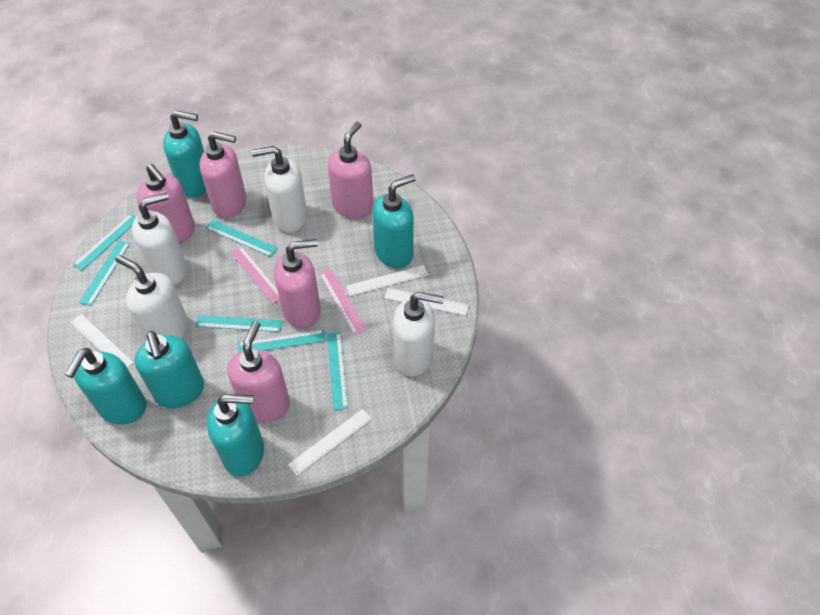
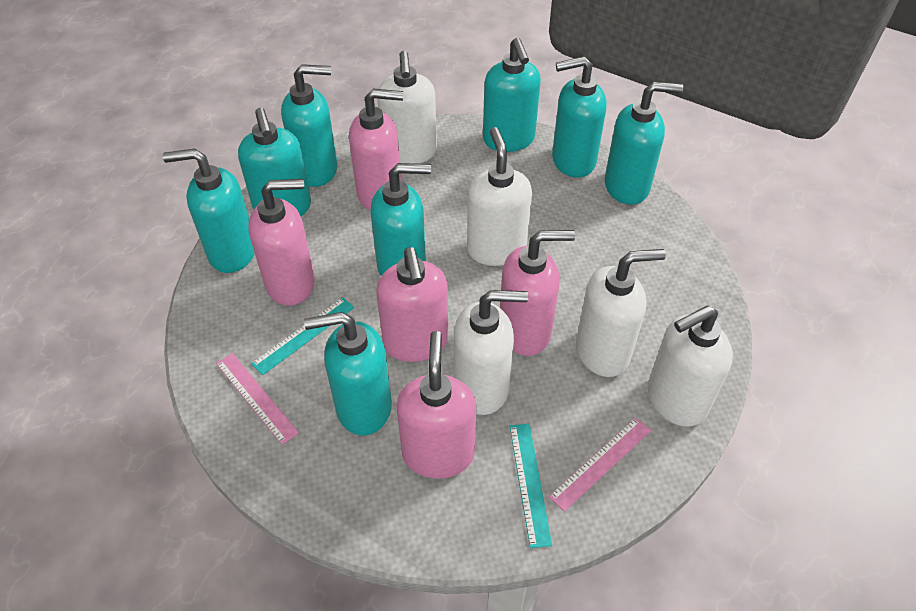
turquoise ruler: [73,214,136,271] [79,240,130,306] [196,315,282,332] [205,220,277,257] [238,329,326,353] [327,332,348,410] = 6 -> [251,297,354,375] [510,424,552,548] = 2
turquoise soap dispenser: [65,348,146,424] [135,331,204,408] [163,111,206,197] [207,394,264,476] [372,174,416,268] = 5 -> [163,148,255,273] [238,108,311,216] [281,64,338,187] [304,312,392,436] [371,163,431,276] [483,38,541,152] [552,56,606,177] [605,82,683,205] = 8
white ruler: [70,314,134,368] [288,409,372,476] [346,265,428,296] [385,288,469,316] = 4 -> none = 0
white soap dispenser: [115,255,188,342] [132,193,187,285] [251,146,307,233] [393,292,444,376] = 4 -> [377,51,437,164] [454,290,528,415] [467,127,532,266] [576,249,666,377] [648,305,733,427] = 5

